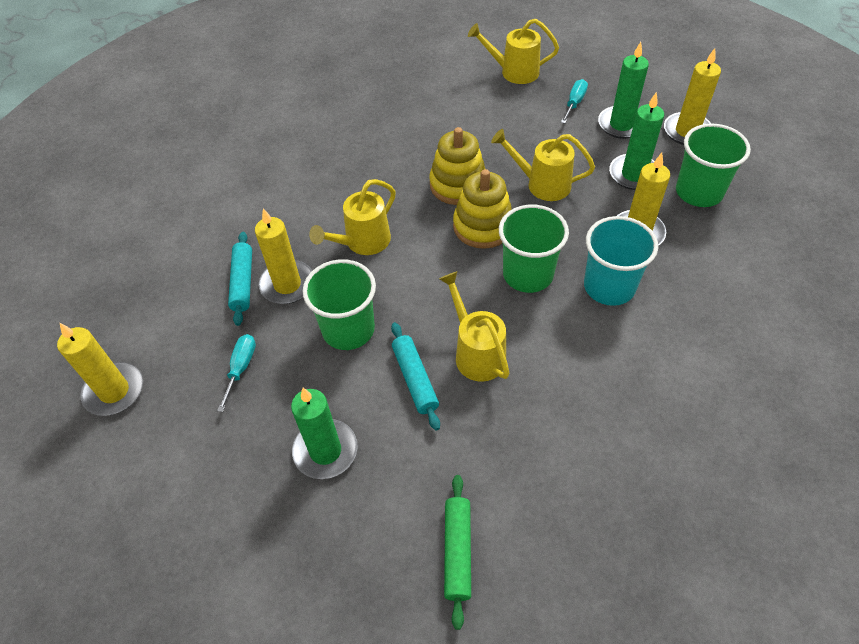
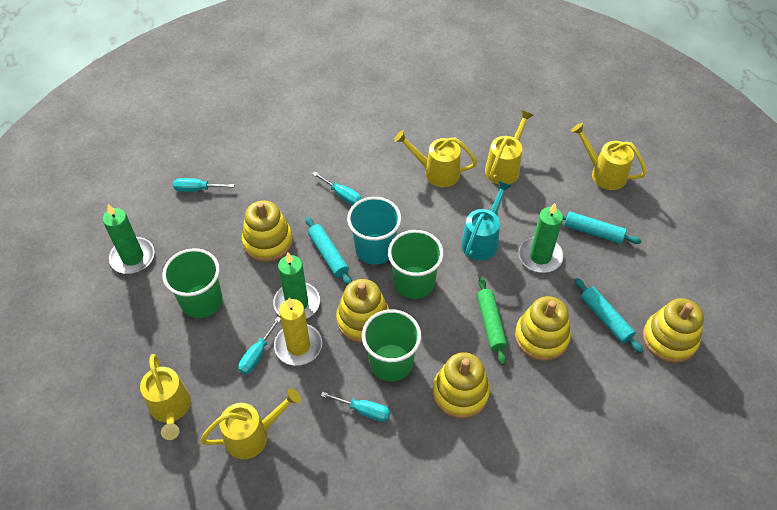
turquoise rolling pin: [228,232,252,326] [391,322,440,431] = 2 -> [305,217,352,285] [563,212,642,244] [574,278,643,353] = 3
turquoise screwdriver: [217,334,256,412] [561,79,588,124] = 2 -> [173,178,234,192] [238,317,281,374] [312,172,362,206] [321,392,390,422] = 4
turquoise watering can: none = 0 -> [461,181,511,261] = 1
yellow candle: [57,323,143,416] [255,208,312,304] [617,153,670,246] [664,48,721,145] = 4 -> [274,298,322,366] = 1
yellow stacking toy: [429,127,485,205] [453,169,512,249] = 2 -> [242,201,293,262] [336,279,389,343] [433,352,490,419] [515,296,571,361] [643,298,704,363] = 5
yellow watering can: [309,179,396,255] [439,271,510,382] [468,19,559,84] [491,129,595,201] = 4 -> [140,354,191,440] [200,388,301,459] [394,130,477,187] [485,110,534,184] [571,123,647,190] = 5

